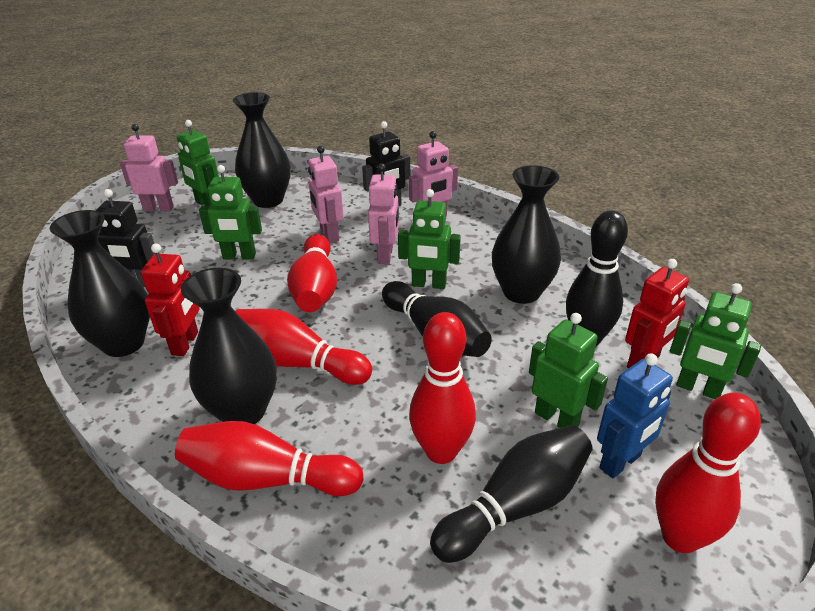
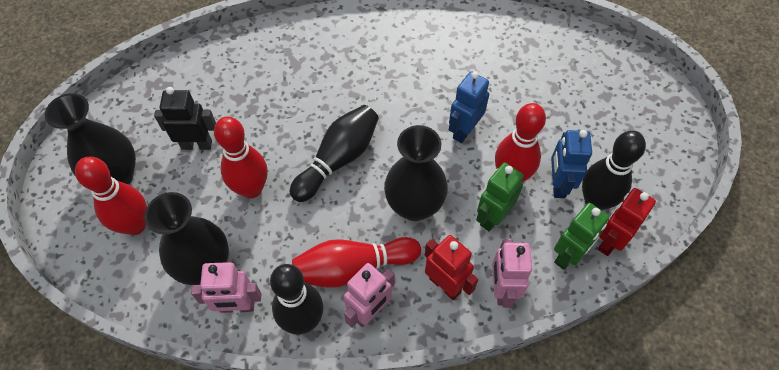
black robot: [96,189,156,287] [362,121,410,206] = 2 -> [154,87,216,150] = 1
black vase: [50,210,150,357] [181,268,277,424] [233,92,291,208] [492,165,561,304] = 4 -> [45,93,136,185] [144,192,229,285] [384,125,448,221] = 3
blue robot: [597,353,673,478] = 1 -> [449,71,489,143] [551,130,592,198] = 2
green robot: [177,120,219,207] [199,165,262,260] [398,189,461,289] [529,313,608,428] [670,283,761,399] = 5 -> [476,163,524,232] [554,203,609,270] = 2
pink robot: [120,124,178,212] [308,146,344,243] [368,164,399,264] [409,131,458,217] = 4 -> [191,262,261,313] [344,263,395,328] [492,239,532,308] = 3
red bowling pin: [175,421,364,496] [235,309,372,385] [287,234,337,312] [409,312,476,464] [655,393,761,553] = 5 -> [75,157,147,235] [214,117,267,198] [292,237,421,288] [495,103,546,183] = 4

